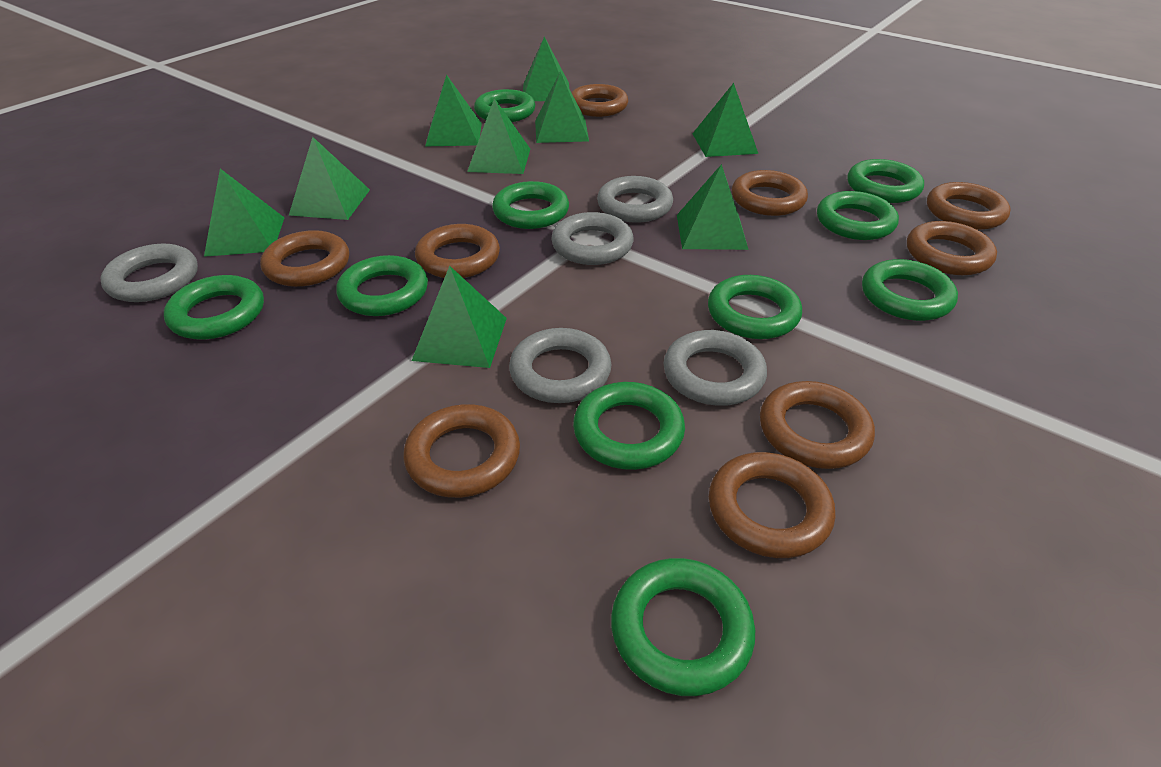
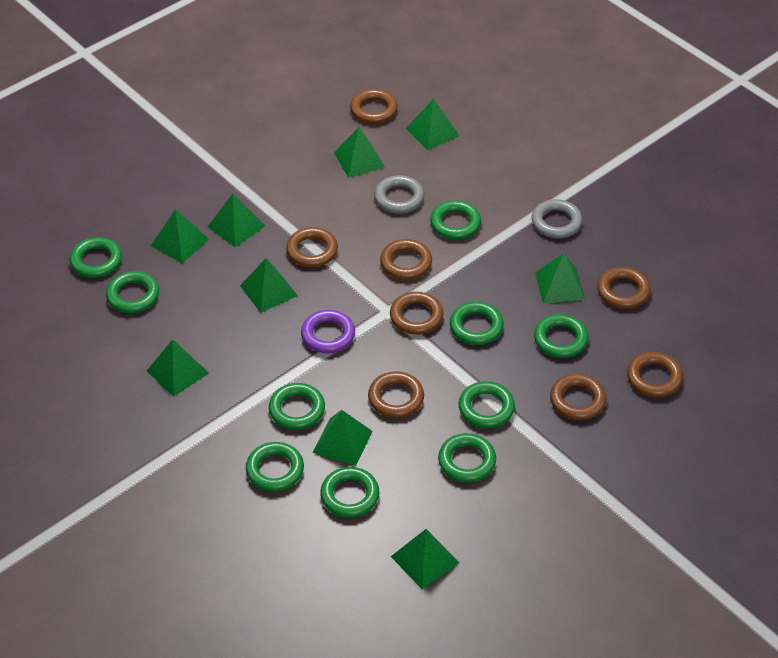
brown ring: [260,230,349,287] [404,404,520,498] [415,224,500,278] [571,84,628,117] [709,452,835,558] [732,170,808,216] [760,381,875,469] [907,221,997,275] [927,182,1011,230] = 9 -> [286,227,338,267] [350,89,398,124] [368,371,424,418] [380,239,432,280] [390,292,444,335] [550,374,606,420] [597,267,651,309] [627,352,683,397] = 8
grey ring: [100,244,198,302] [509,328,612,403] [551,212,634,265] [597,176,673,223] [664,330,767,406] = 5 -> [374,175,424,213] [532,199,583,238] = 2
purple ring: none = 0 -> [301,310,355,353] = 1

